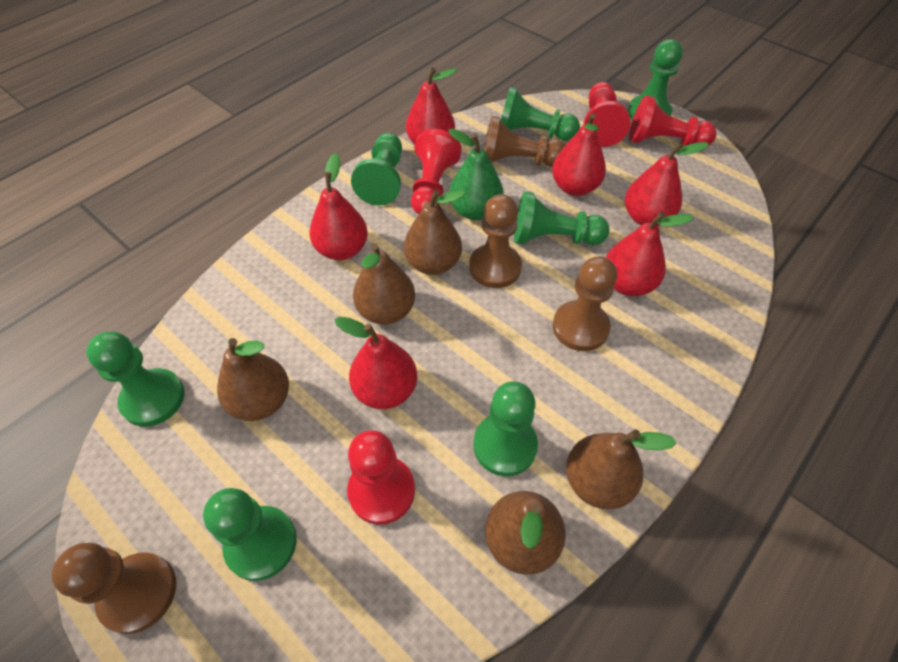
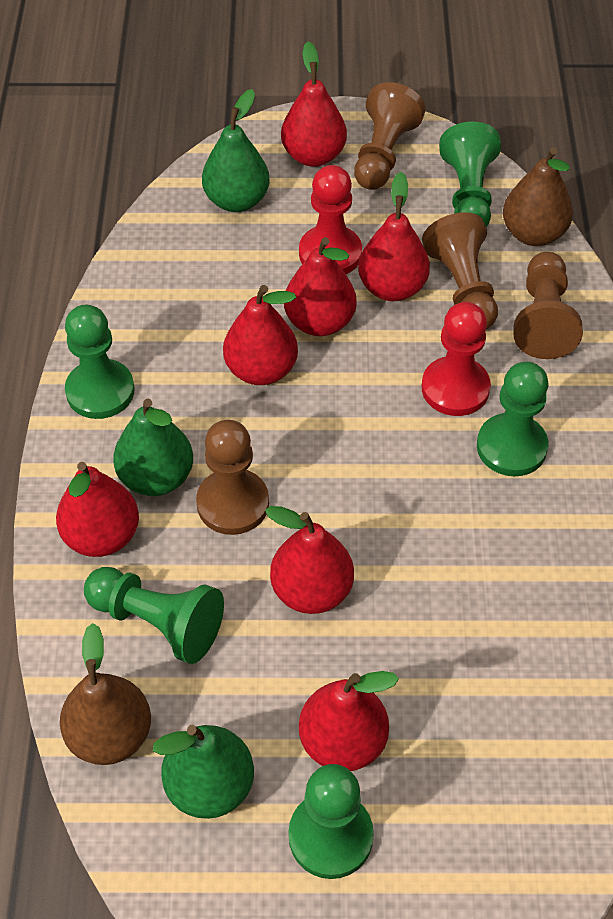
brown pear: [217,338,289,421] [353,243,415,325] [404,189,465,275] [485,491,566,575] [566,429,676,510] = 5 -> [60,623,151,765] [503,147,573,246] = 2
green pawn: [86,332,185,427] [203,488,297,581] [351,133,402,206] [473,381,538,476] [501,87,580,141] [514,191,610,245] [628,39,683,119] = 7 -> [65,305,135,419] [84,567,224,664] [288,764,374,879] [439,122,501,227] [477,362,548,476] = 5
green pear: [448,128,504,220] = 1 -> [113,399,193,496] [153,725,254,819] [202,89,270,212] = 3
red pawn: [347,430,415,525] [411,129,462,214] [583,82,631,147] [629,95,717,146] = 4 -> [299,165,362,274] [422,302,491,416] = 2
red pear: [309,153,368,260] [335,317,418,409] [406,67,457,144] [552,113,606,196] [605,211,694,296] [625,142,709,227] = 6 -> [56,462,139,557] [223,285,298,385] [265,506,354,614] [281,41,347,167] [284,237,357,336] [299,671,399,771] [358,172,430,301] = 7

